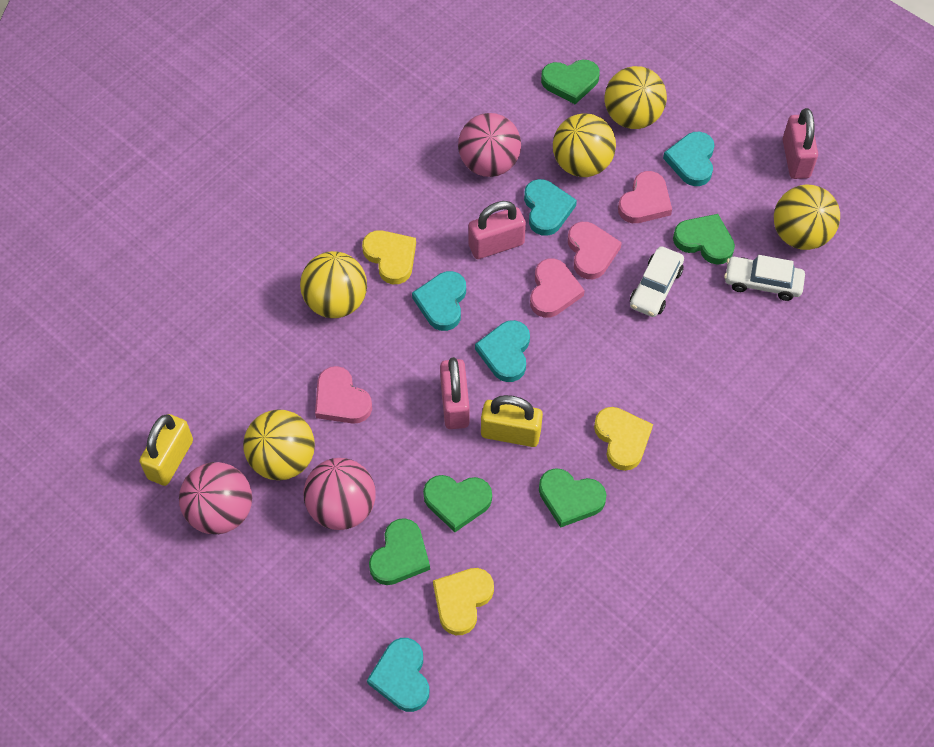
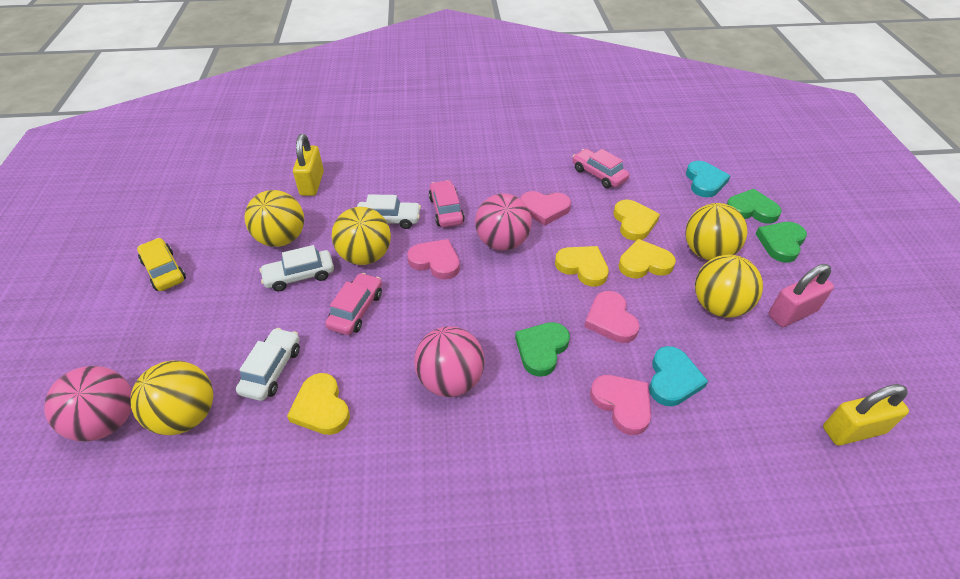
green heart: [369,518,430,585] [423,475,492,532] [539,468,607,528] [541,60,600,104] [673,214,735,265] = 5 -> [515,322,570,377] [727,189,782,224] [755,222,807,263] = 3
pink car: none = 0 -> [325,273,382,335] [429,180,465,227] [572,149,629,188] = 3
pink padlock: [440,357,469,429] [468,201,526,259] [782,108,818,179] = 3 -> [768,264,834,327] = 1
turquoise heart: [367,638,429,712] [412,271,466,331] [475,320,530,382] [524,179,577,236] [663,132,715,186] = 5 -> [649,346,708,406] [686,161,730,197] = 2
white car: [630,246,684,317] [724,255,805,301] = 2 -> [236,328,300,401] [259,245,334,292] [357,194,421,229] = 3
yellow car: none = 0 -> [137,238,186,291] = 1
yellow heart: [362,230,416,284] [433,568,494,635] [594,407,653,471] = 3 -> [287,373,350,435] [555,246,609,287] [613,200,660,241] [619,239,676,278] = 4

